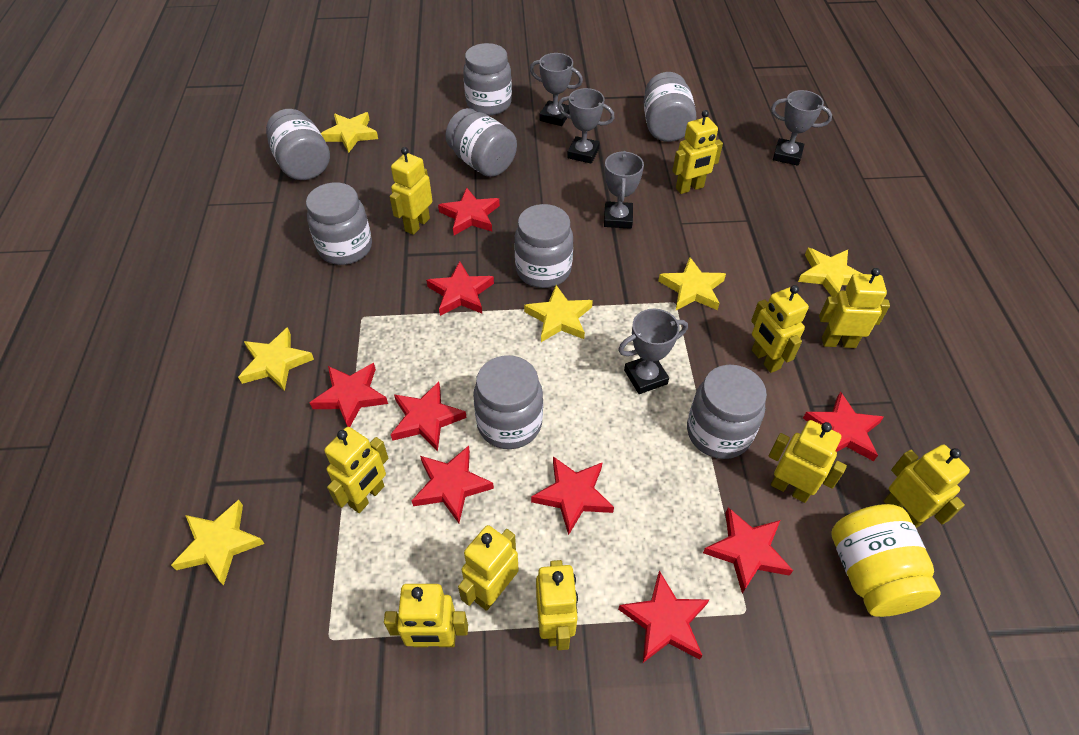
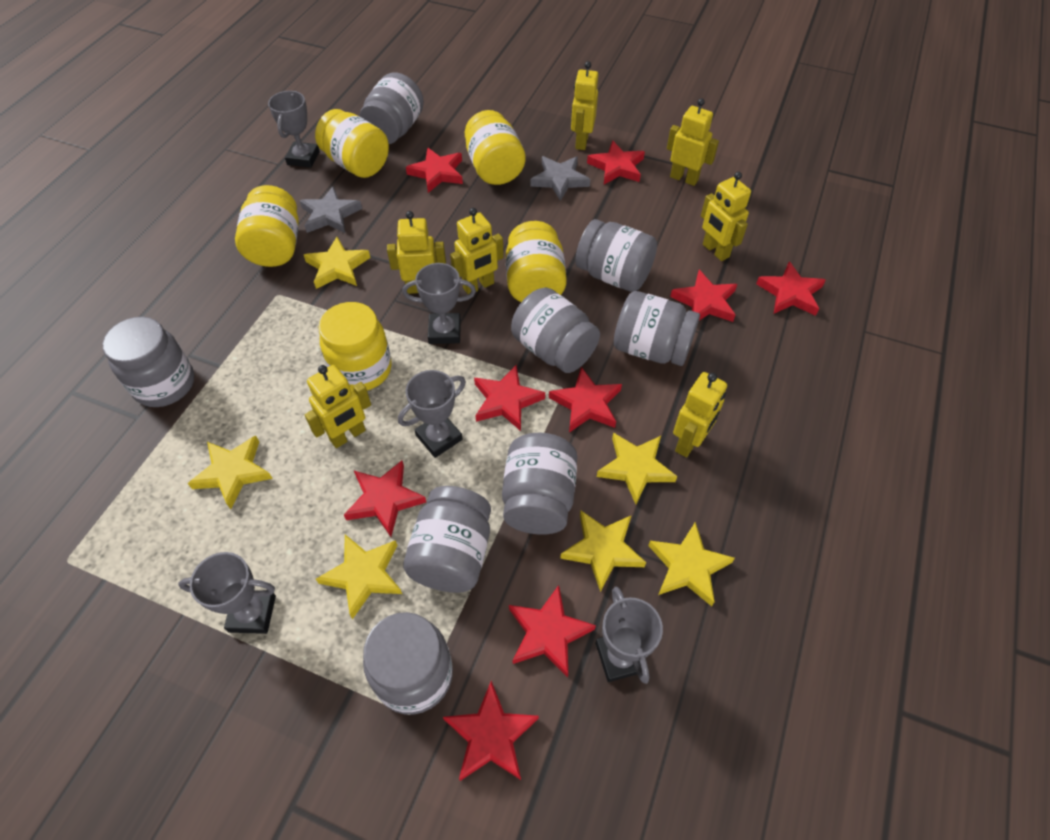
grey star: none = 0 -> [299,186,362,233] [531,156,590,201] = 2
yellow jar: [831,504,941,617] = 1 -> [235,185,299,267] [315,109,389,178] [319,302,392,390] [465,110,525,185] [506,221,567,302] = 5
yellow robot: [324,427,388,513] [384,584,468,647] [390,147,433,235] [458,525,519,611] [536,560,578,650] [672,110,723,194] [751,285,809,373] [769,420,847,503] [819,268,890,348] [884,445,970,528] = 10 -> [305,365,371,448] [387,211,446,294] [450,208,504,294] [571,61,598,150] [667,98,719,186] [673,372,727,457] [701,172,751,261] = 7

